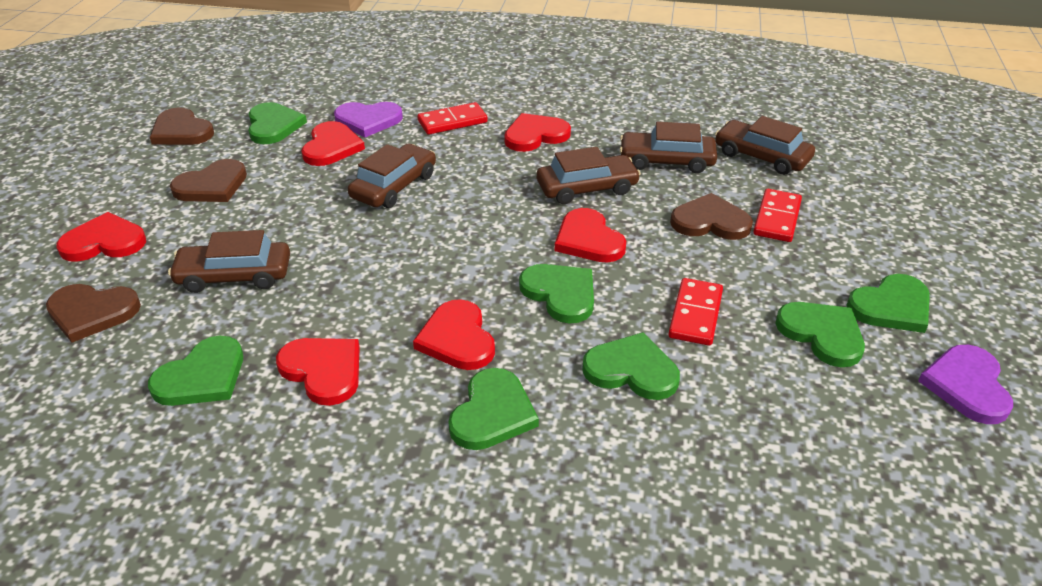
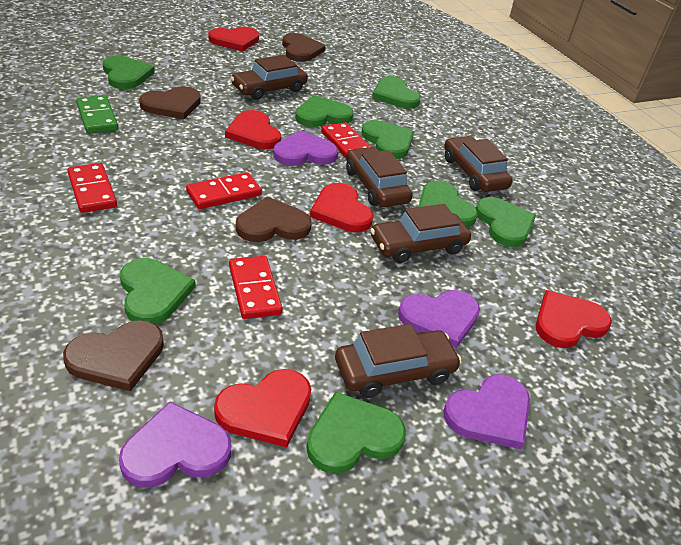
green domino: none = 0 -> [76,95,118,133] = 1
green heart: [148,336,243,406] [248,102,307,144] [448,368,539,450] [519,264,594,323] [582,332,680,400] [775,302,865,367] [846,274,930,333] = 7 -> [103,55,155,89] [120,258,196,324] [295,95,353,127] [306,392,406,474] [361,120,414,159] [372,76,421,109] [419,181,478,227] [476,197,536,247] = 8
purple heart: [334,102,403,137] [918,345,1013,424] = 2 -> [119,402,231,488] [273,130,338,166] [398,290,480,348] [443,374,530,449] = 4
red domino: [417,102,488,135] [669,278,723,346] [753,189,802,242] = 3 -> [67,163,117,213] [186,172,262,209] [229,256,283,319] [321,122,370,158] = 4
red heart: [56,212,146,262] [276,338,360,406] [302,121,365,166] [413,299,495,370] [504,113,571,152] [555,208,626,263] = 6 -> [208,27,259,51] [214,369,311,447] [225,110,281,149] [310,183,374,232] [536,290,612,348] = 5

